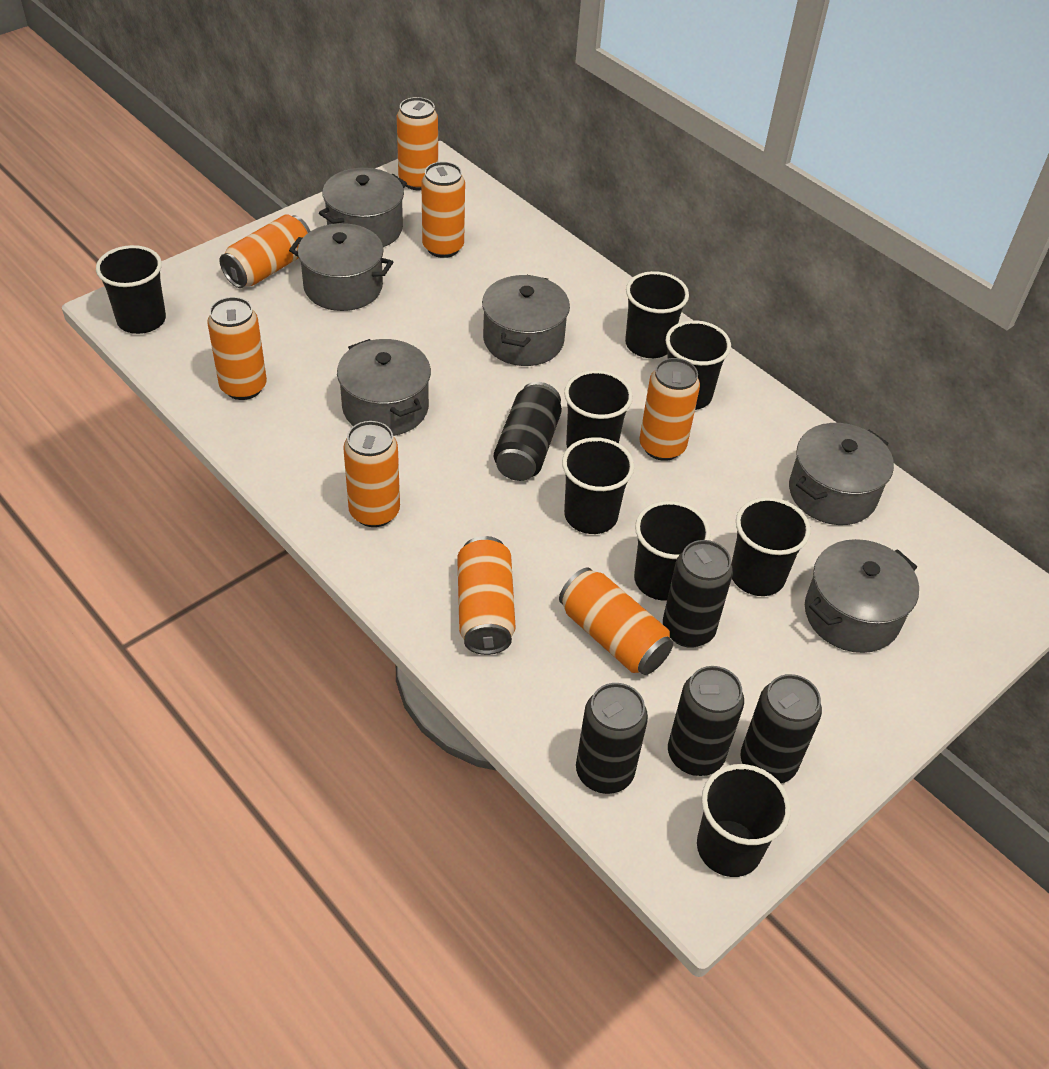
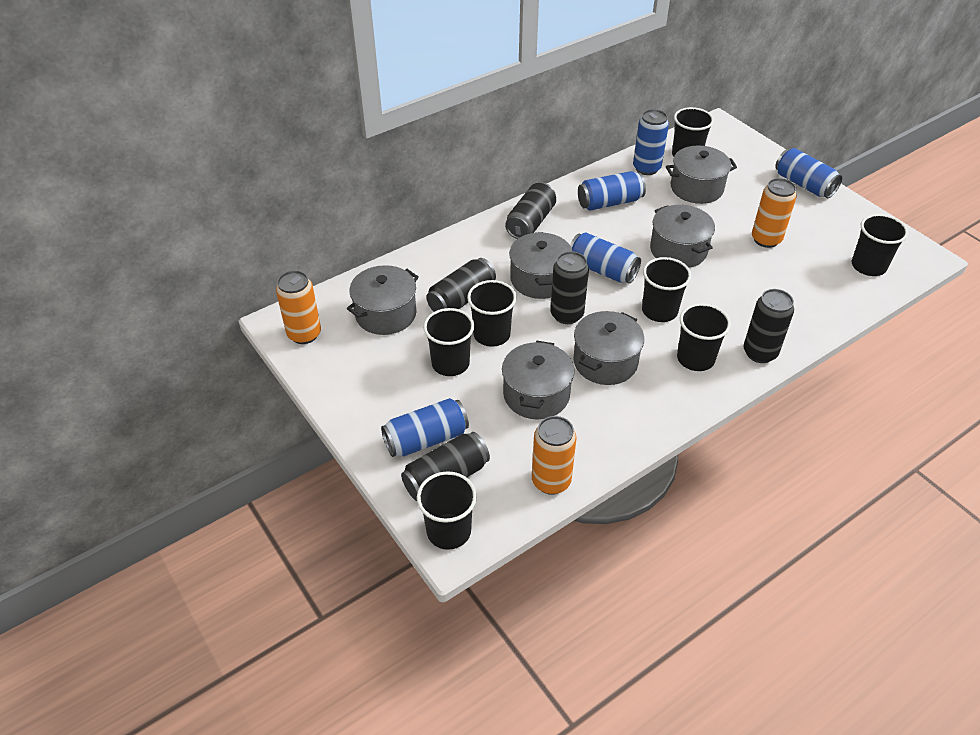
black cup: [96,245,166,334] [562,437,634,534] [564,370,633,448] [625,271,689,358] [634,501,711,601] [666,320,731,410] [697,764,791,877] [731,497,811,596] = 8 -> [417,471,477,550] [423,308,474,376] [467,280,517,347] [642,257,691,322] [672,107,714,157] [677,303,731,371] [852,214,908,276] = 7
blue can: none = 0 -> [381,398,469,457] [570,232,641,284] [578,171,646,211] [633,109,669,175] [775,148,842,198] = 5
orange can: [207,297,267,400] [220,215,310,288] [343,421,400,527] [397,97,438,190] [421,162,465,258] [457,536,516,655] [559,568,673,675] [639,358,700,461] = 8 -> [276,270,321,344] [532,416,577,495] [752,178,797,248] = 3

